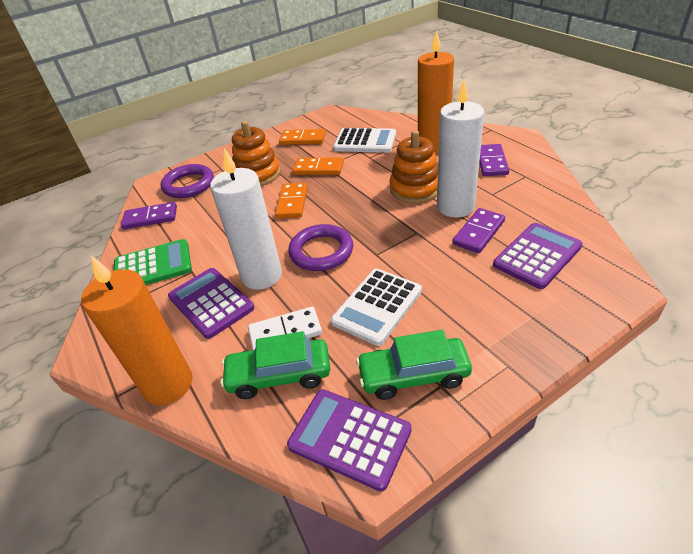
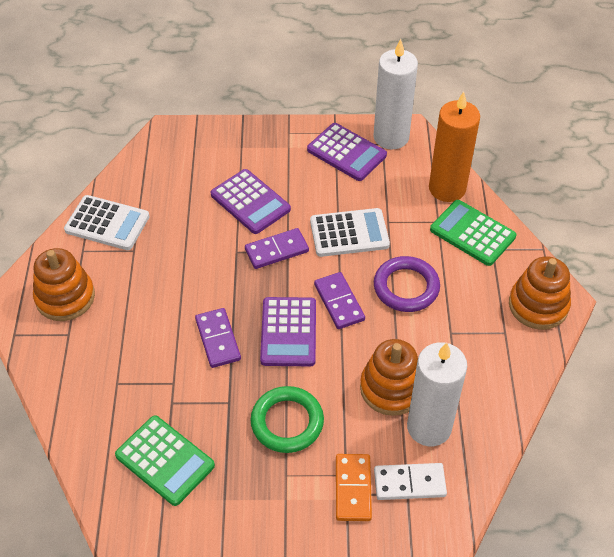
green calculator: [114,239,192,285] = 1 -> [115,416,215,506] [430,200,516,266] = 2
green car: [221,331,330,399] [356,330,472,400] = 2 -> none = 0
green ring: none = 0 -> [251,386,324,453] = 1
orange candle: [81,256,192,405] [418,30,454,154] = 2 -> [429,92,480,202] = 1
orange domino: [275,183,308,218] [279,129,326,145] [292,158,344,175] = 3 -> [336,454,372,521] = 1
orange stacking toy: [232,121,280,186] [390,130,438,203] = 2 -> [33,248,95,321] [360,339,418,416] [509,256,571,330] = 3
purple ring: [161,164,214,198] [288,224,353,271] = 2 -> [374,256,440,312] = 1

